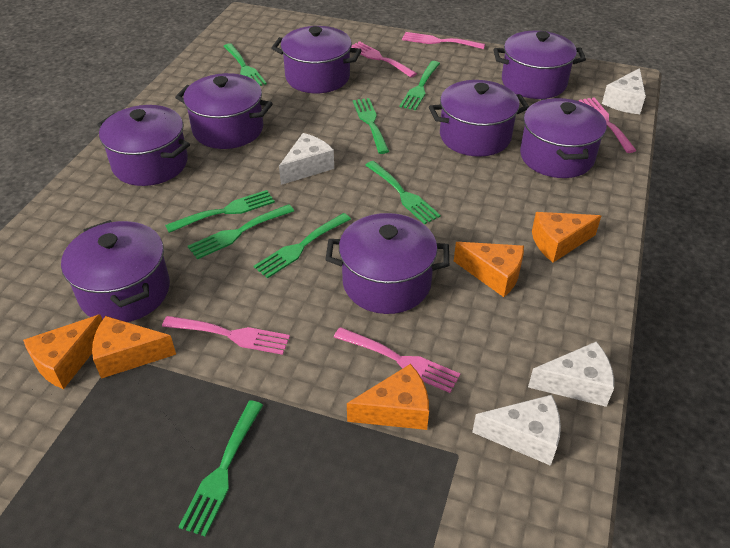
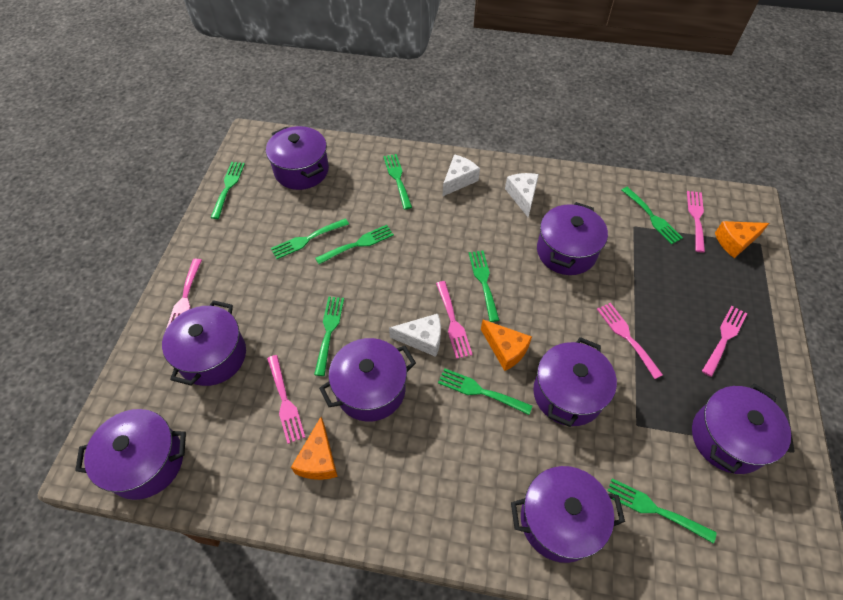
green fork: [165,190,275,233] [179,400,263,537] [188,204,294,259] [223,43,267,86] [254,213,351,279] [353,98,389,154] [365,161,441,224] [399,61,440,110] = 8 -> [210,162,245,219] [271,218,349,259] [314,296,344,376] [315,225,394,264] [383,154,412,210] [438,368,532,415] [469,251,499,322] [608,478,716,544] [622,187,683,245] = 9
orange cheese: [23,314,102,389] [92,316,176,379] [347,364,429,430] [454,242,524,297] [532,212,601,263] = 5 -> [291,417,338,480] [481,320,532,371] [715,221,769,258] = 3
pink fork: [162,316,290,355] [334,327,460,393] [351,41,417,78] [402,32,485,49] [579,97,637,153] = 5 -> [166,259,202,329] [267,355,305,444] [436,281,473,359] [597,303,663,379] [687,191,705,253] [702,306,747,377] = 6
white cheese: [279,133,334,185] [472,395,561,466] [528,341,614,407] [602,68,646,114] = 4 -> [389,314,441,357] [442,154,480,197] [505,173,539,217] = 3

